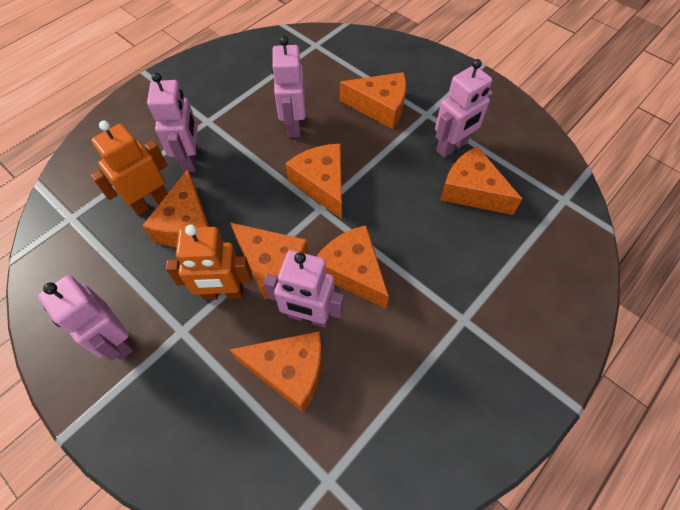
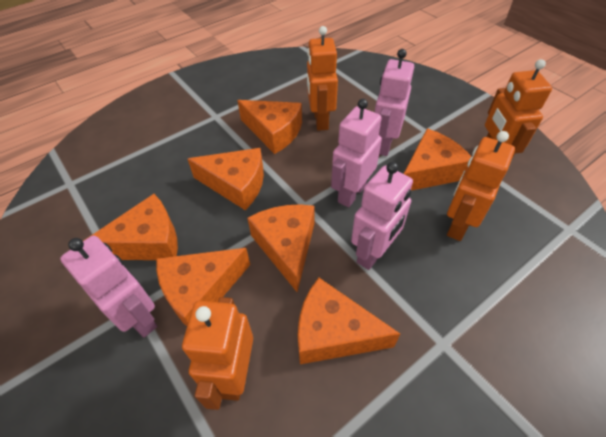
orange robot: [91,121,168,216] [166,225,252,300] = 2 -> [182,297,253,410] [307,26,338,131] [447,131,515,241] [485,59,552,158] = 4
pink robot: [38,275,134,361] [147,73,198,172] [263,250,344,328] [271,36,306,138] [435,59,493,158] = 5 -> [60,235,157,338] [331,99,382,208] [351,162,413,270] [375,49,414,156] = 4

